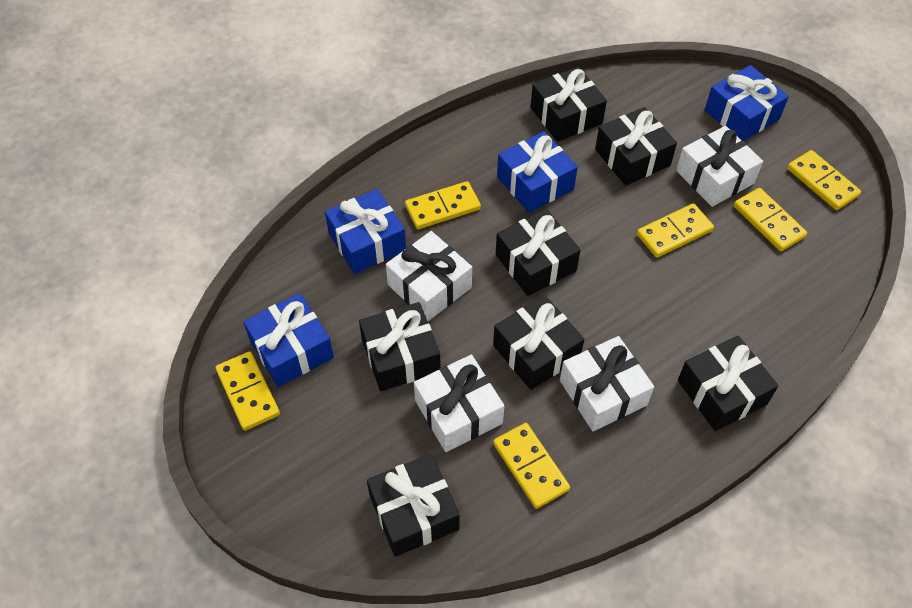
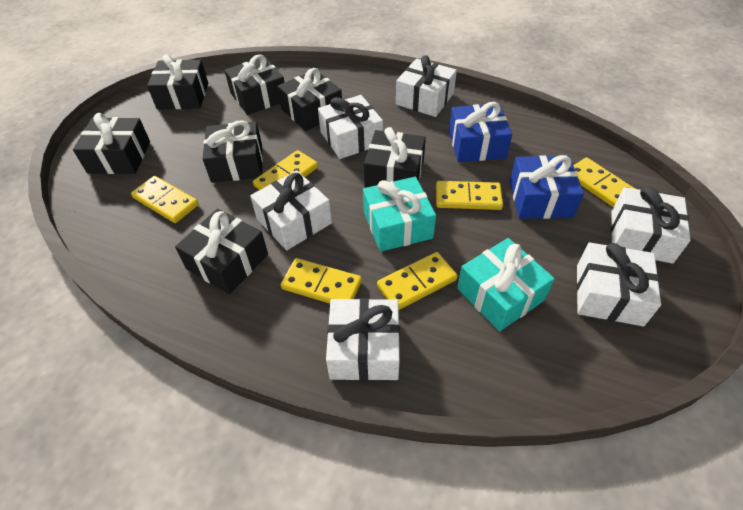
blue gift: [243,293,334,387] [325,189,406,274] [497,131,578,213] [705,65,789,141] = 4 -> [449,102,512,162] [509,155,584,219] = 2
turquoise gift: none = 0 -> [363,177,436,252] [457,238,555,331] = 2
white gift: [386,231,472,321] [414,355,504,452] [560,336,654,431] [676,126,763,207] = 4 -> [250,170,332,250] [318,95,383,159] [326,298,400,381] [396,55,457,117] [576,242,661,326] [611,186,691,264] = 6

